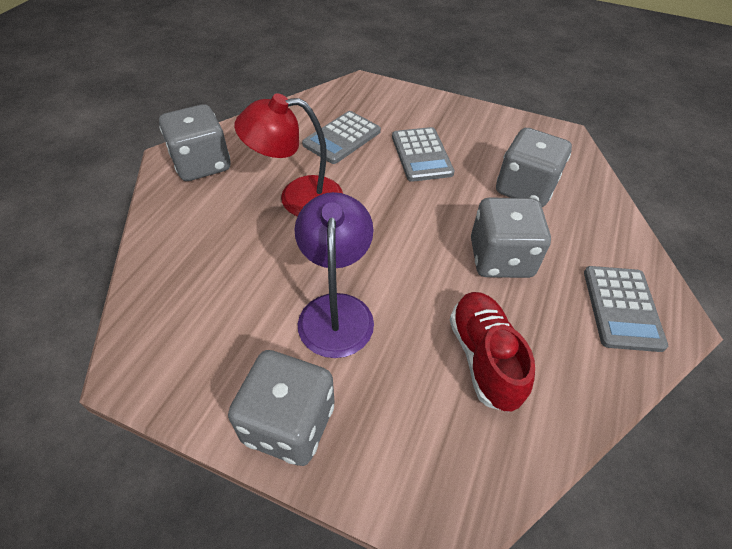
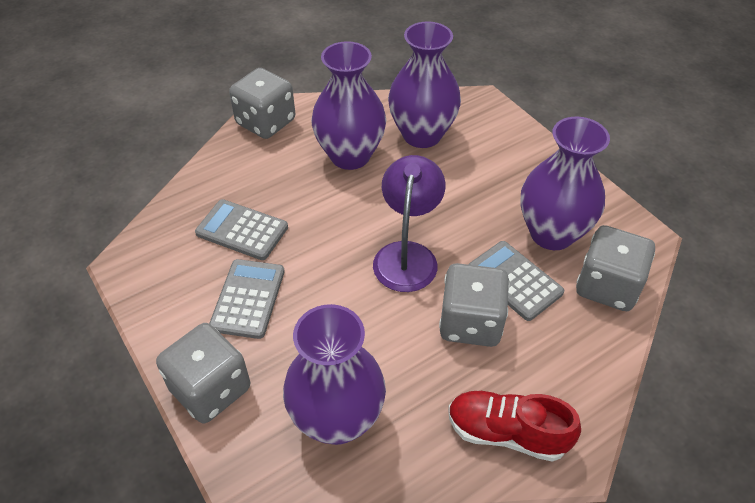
purple vase: none = 0 -> [283,304,386,445] [311,41,386,170] [388,21,461,148] [520,116,610,250] = 4
red lamp: [235,94,343,217] = 1 -> none = 0

